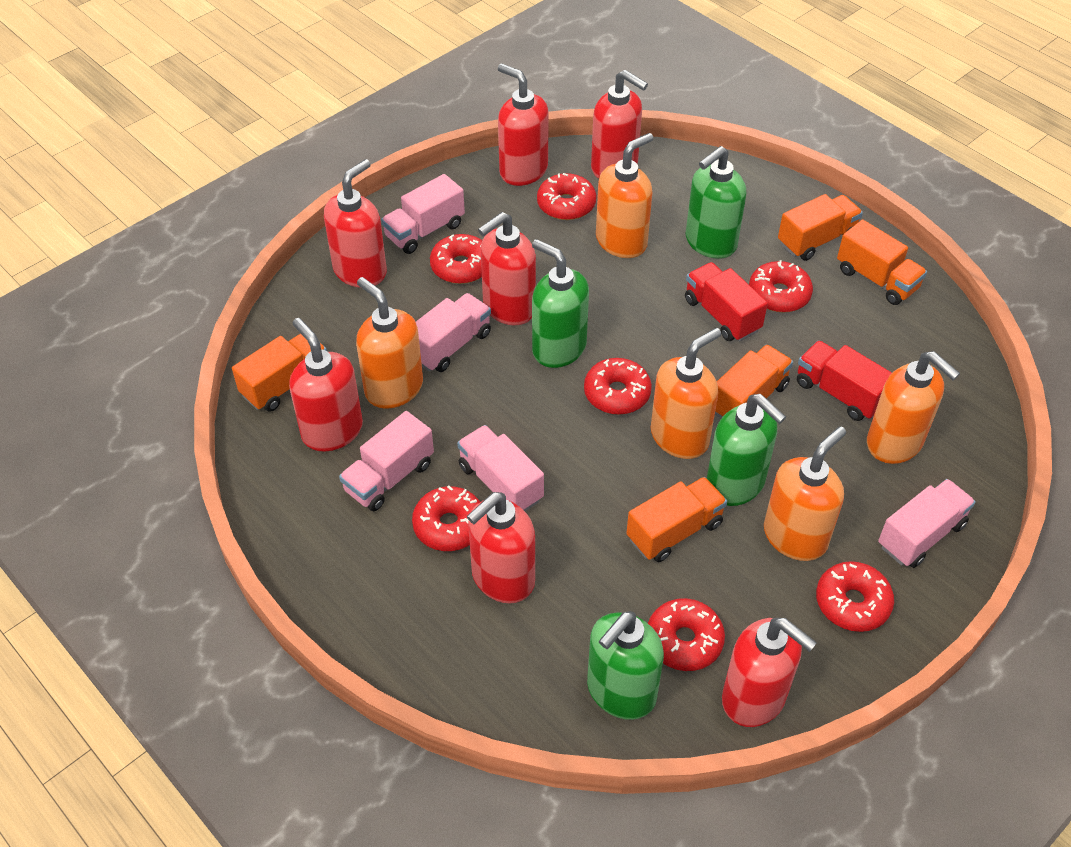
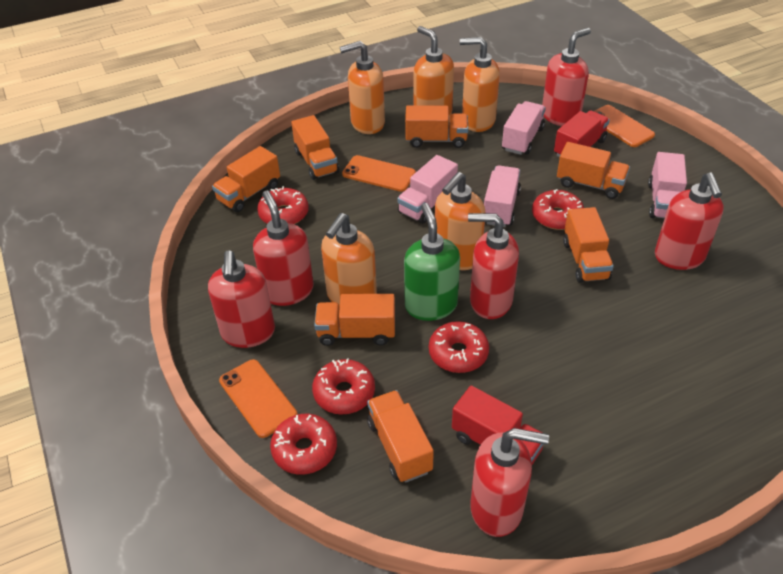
green soap dispenser: [532,239,589,368] [587,611,664,720] [685,146,746,259] [707,394,786,506] = 4 -> [404,203,460,321] = 1
orange phone: none = 0 -> [219,359,298,438] [342,155,416,192] [594,105,655,147] = 3
orange truck: [232,333,327,412] [626,477,727,562] [715,344,793,418] [778,194,863,261] [837,219,927,305] = 5 -> [212,146,280,212] [291,115,339,180] [314,294,395,346] [367,390,434,483] [405,105,468,148] [557,142,630,199] [563,207,614,283] = 7
pink truck: [339,411,434,511] [381,174,465,254] [416,293,491,372] [457,425,544,511] [878,479,976,568] = 5 -> [397,155,458,224] [484,165,521,227] [502,101,546,155] [648,152,687,218] = 4
red donut: [412,485,480,551] [430,234,482,284] [537,173,596,220] [584,358,652,415] [648,598,725,671] [749,260,813,313] [816,561,894,632] = 7 -> [257,186,309,224] [270,414,337,475] [312,358,375,415] [429,321,489,373] [532,189,584,230] = 5
red soap dispenser: [289,318,363,451] [324,159,387,288] [467,492,535,604] [478,212,536,325] [498,63,549,186] [591,70,648,179] [722,618,817,727] = 7 -> [208,250,275,348] [253,191,314,306] [468,213,519,319] [470,428,549,537] [542,28,591,126] [655,172,724,270] = 6

